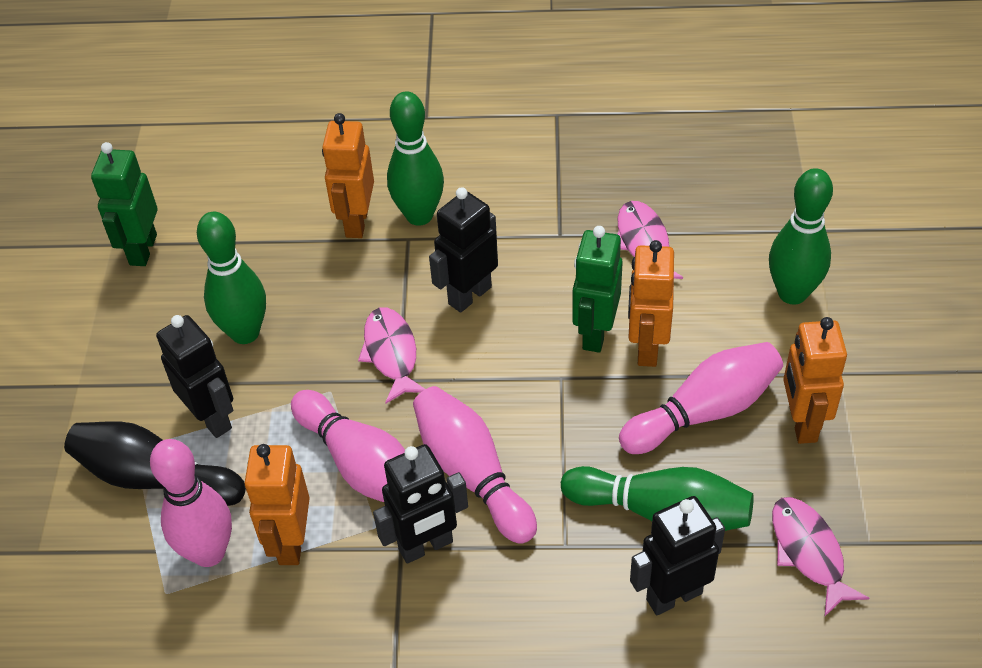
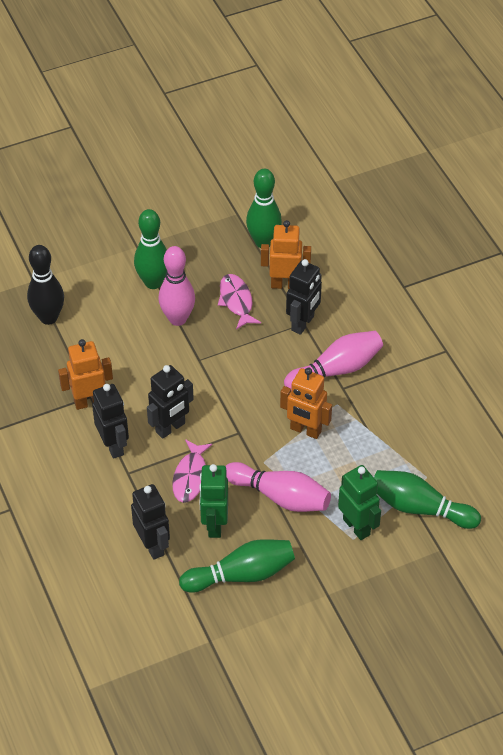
orange robot: [244,444,310,565] [322,113,374,238] [628,240,674,367] [783,317,847,444] = 4 -> [58,339,113,410] [261,220,311,289] [280,368,332,439] = 3
pink bowling pin: [150,439,232,567] [291,390,405,502] [413,386,537,544] [619,342,783,454] = 4 -> [159,246,195,326] [225,462,331,512] [284,331,383,388] = 3
pink fish: [358,307,425,404] [617,201,683,279] [772,497,870,617] = 3 -> [172,439,213,503] [218,274,261,330] = 2

